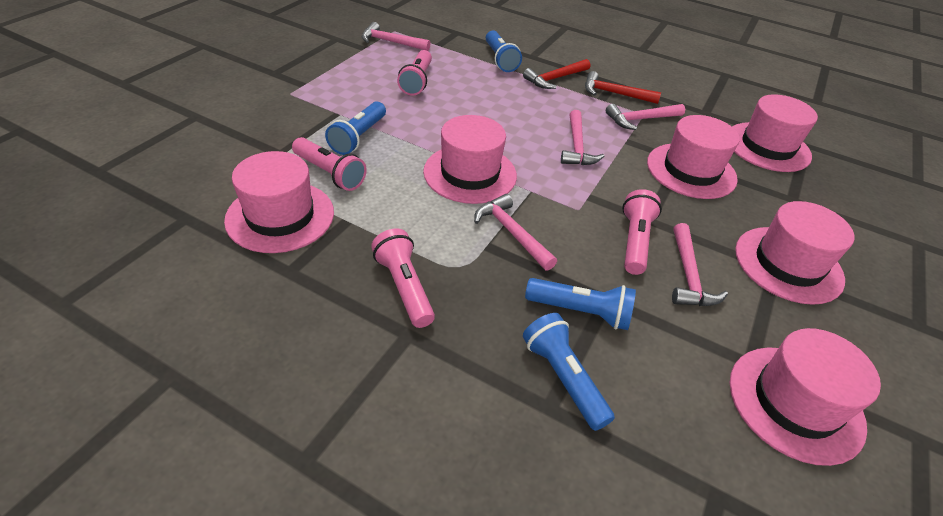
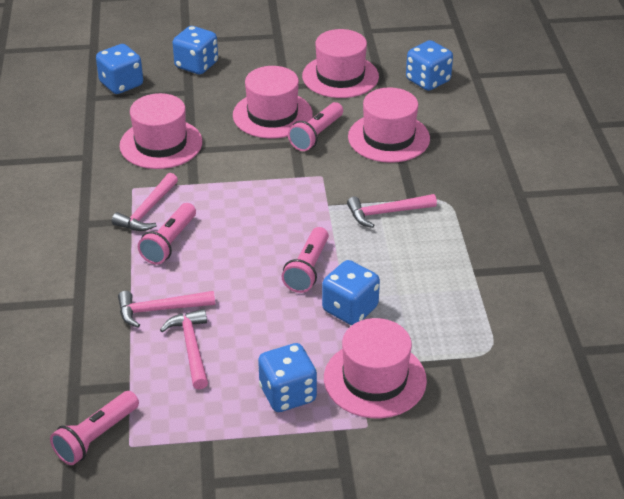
blue dice: none = 0 -> [96,44,143,94] [172,26,218,74] [258,343,317,412] [322,260,380,325] [406,40,453,91] = 5
blue flashlight: [325,101,386,155] [486,30,522,72] [523,313,615,431] [525,278,636,330] = 4 -> none = 0
pink hammer: [362,22,431,51] [474,194,557,271] [561,110,605,165] [606,104,685,130] [672,223,728,306] = 5 -> [112,173,178,231] [118,291,215,328] [160,309,208,389] [347,194,437,228] = 4
pink hat: [224,151,334,253] [423,115,517,204] [647,115,740,199] [730,328,881,466] [732,94,818,172] [735,201,854,305] = 6 -> [119,93,202,169] [233,66,313,139] [302,29,379,98] [324,318,427,418] [348,87,430,163] = 5
red hammer: [523,59,590,89] [585,71,661,104] = 2 -> none = 0

